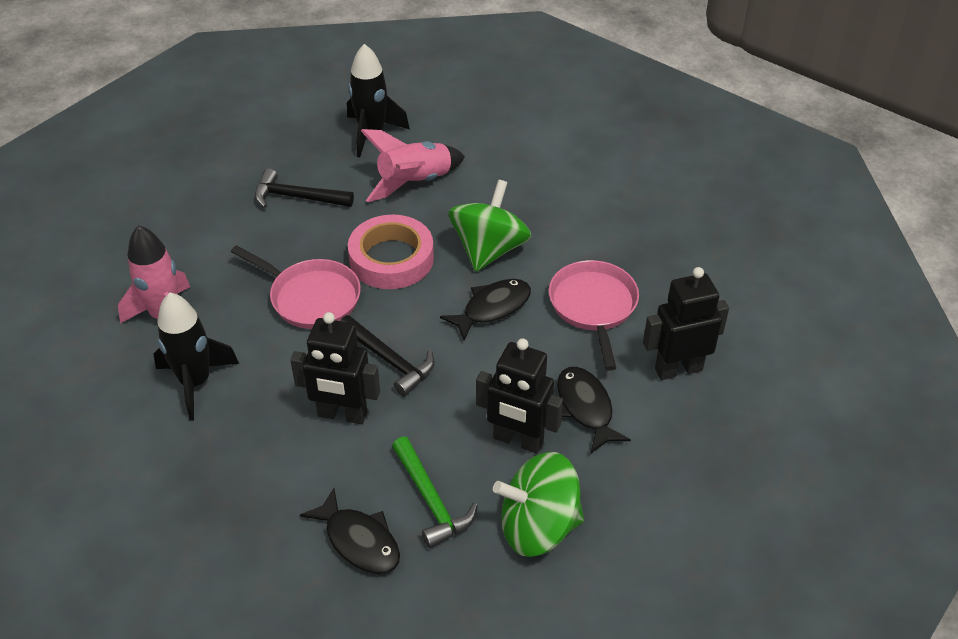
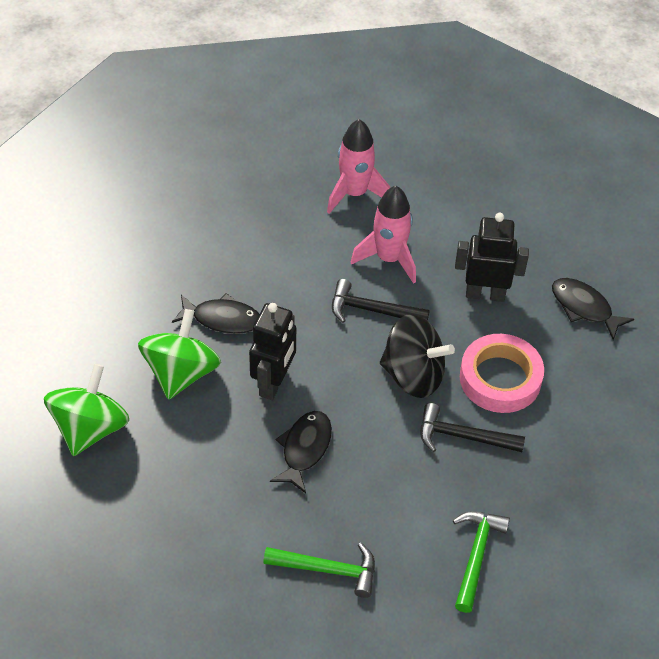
black robot: [290,312,380,424] [476,338,563,454] [643,267,729,380] = 3 -> [249,303,296,400] [455,213,529,302] = 2
black rocket: [153,292,239,420] [347,44,410,157] = 2 -> none = 0
black spinning top: none = 0 -> [380,314,455,398] = 1
green hammer: [392,437,478,548] = 1 -> [263,542,375,598] [453,511,510,613] = 2
pink pan: [231,245,361,329] [549,260,639,371] = 2 -> none = 0

